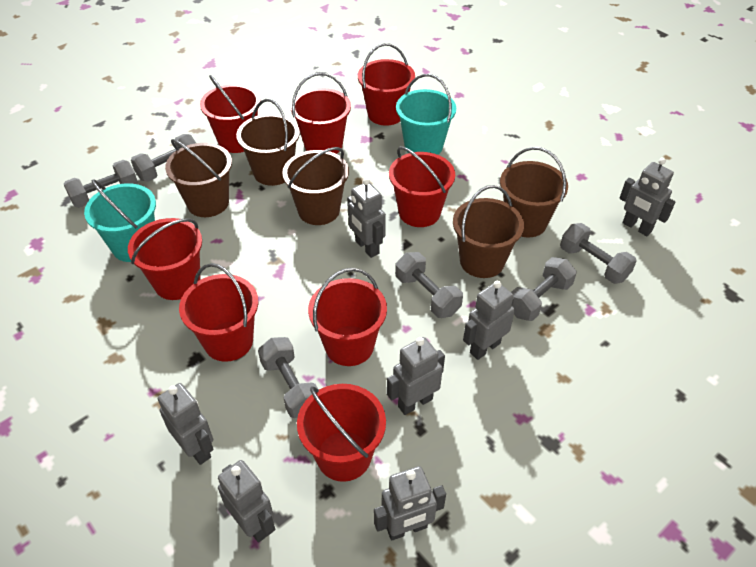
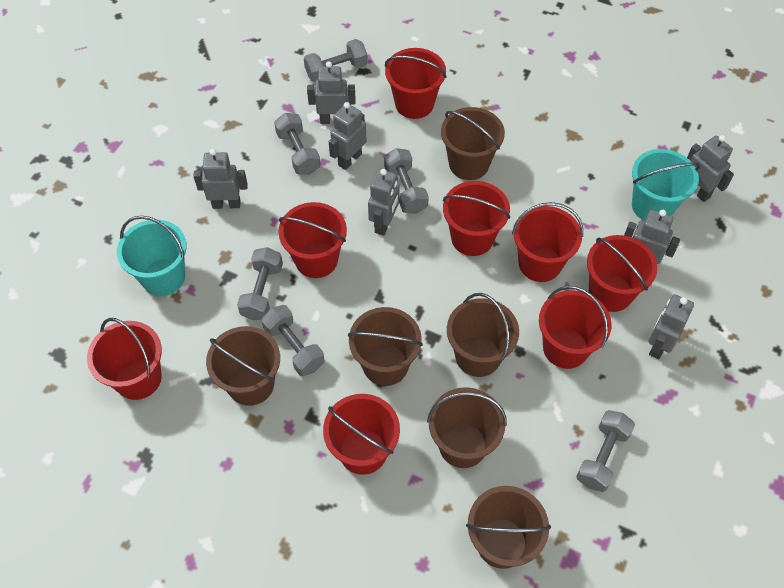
brown bucket: [165,139,232,217] [236,99,300,186] [282,147,349,225] [453,185,524,278] [500,147,568,237] = 5 -> [206,326,280,406] [348,307,423,386] [427,387,507,468] [441,107,505,180] [447,293,519,377] [466,486,551,569] = 6

